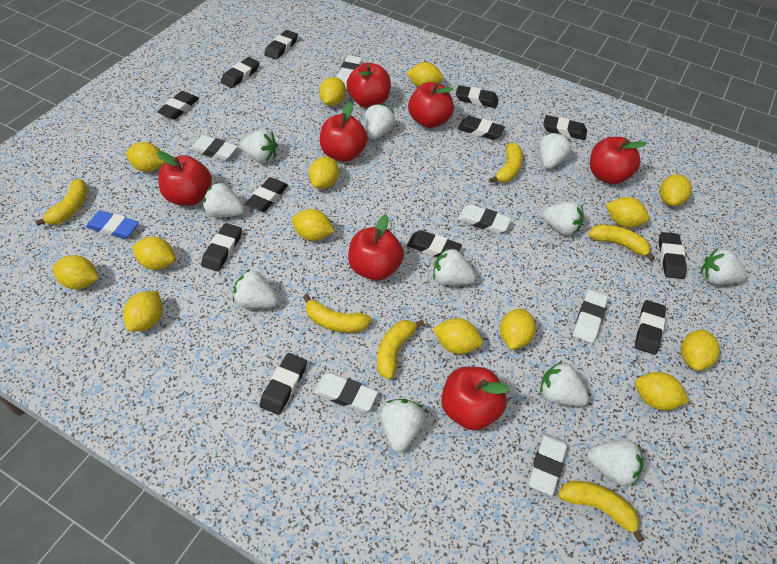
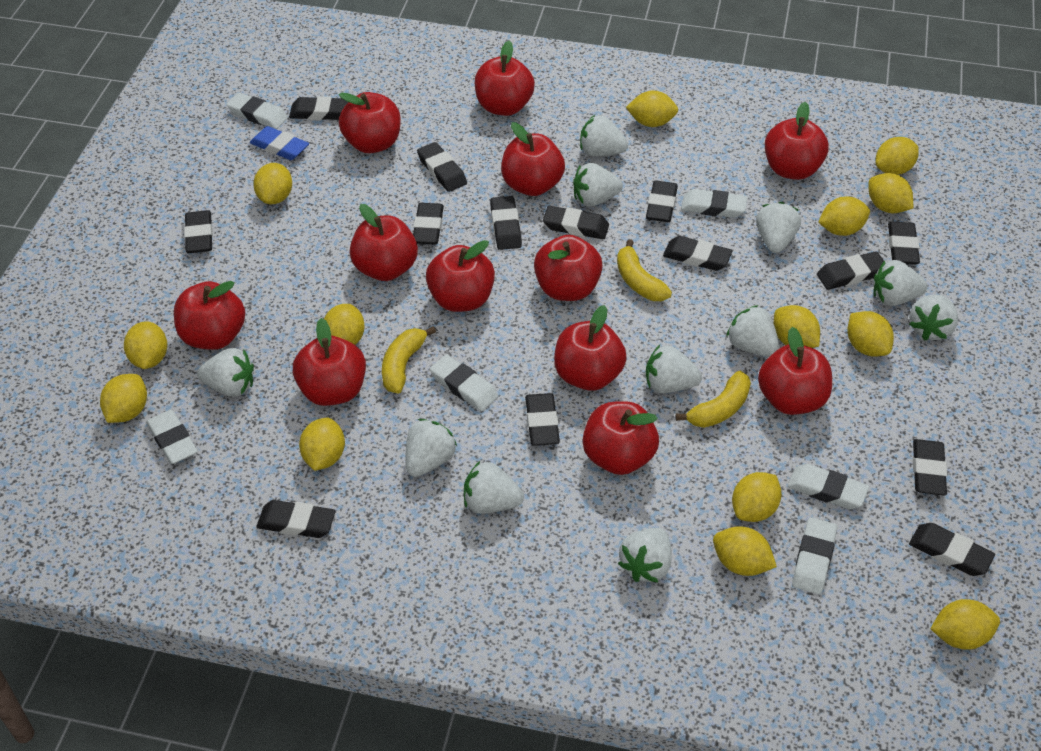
black eraser: [157,91,199,119] [201,223,242,271] [221,57,259,88] [245,177,288,212] [260,353,307,415] [264,30,298,60] [407,230,462,257] [456,85,499,108] [458,116,505,140] [543,115,587,140] [635,300,666,355] [659,232,687,279] = 12 -> [184,210,213,253] [256,500,336,538] [289,96,348,120] [413,203,444,245] [417,142,467,192] [490,196,522,250] [525,393,560,446] [543,206,609,239] [646,180,678,222] [663,236,733,271] [817,251,884,290] [888,222,920,265] [909,523,995,576] [913,439,947,495] = 14
red apple: [157,151,212,206] [320,102,368,162] [347,63,391,108] [348,214,404,281] [408,82,454,128] [441,367,509,431] [590,137,647,184] = 7 -> [174,281,245,350] [293,318,366,406] [339,92,401,153] [350,204,418,281] [426,240,495,312] [475,41,535,116] [501,122,565,196] [534,235,603,301] [554,305,627,391] [583,401,659,475] [758,327,832,415] [765,102,829,180] = 12
yellow banana: [35,179,88,226] [303,294,372,333] [377,319,424,380] [489,143,523,183] [558,481,644,543] [588,224,655,261] = 6 -> [382,326,436,394] [617,239,672,301] [676,371,751,428] = 3

